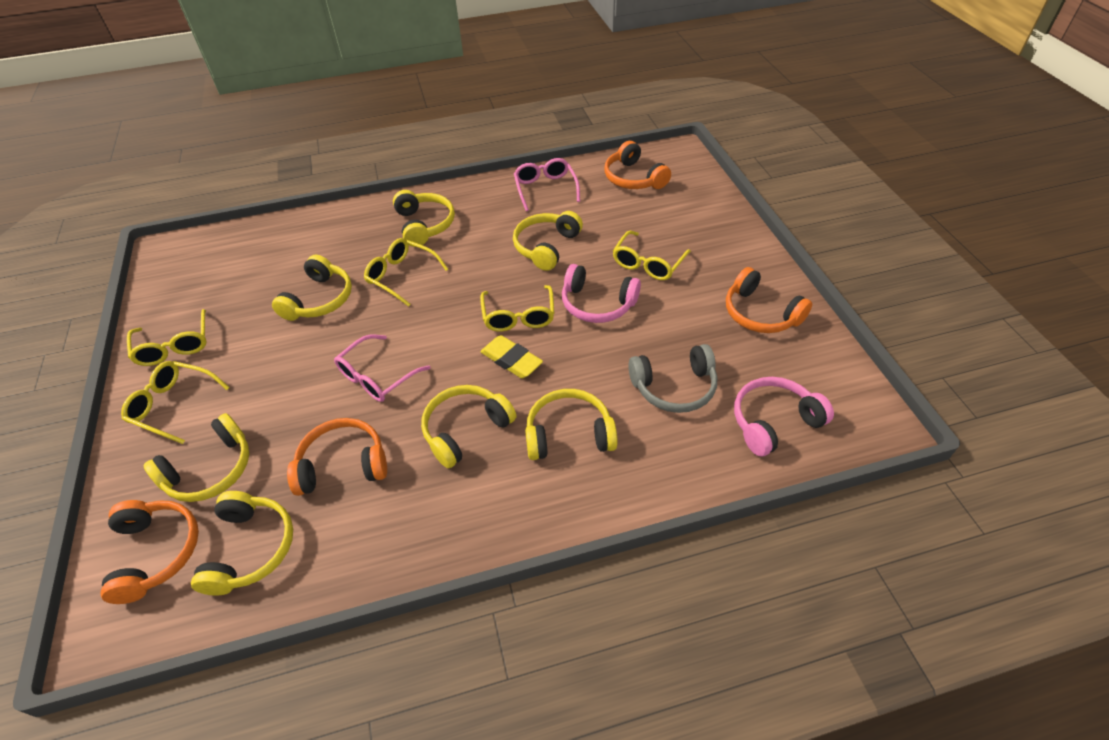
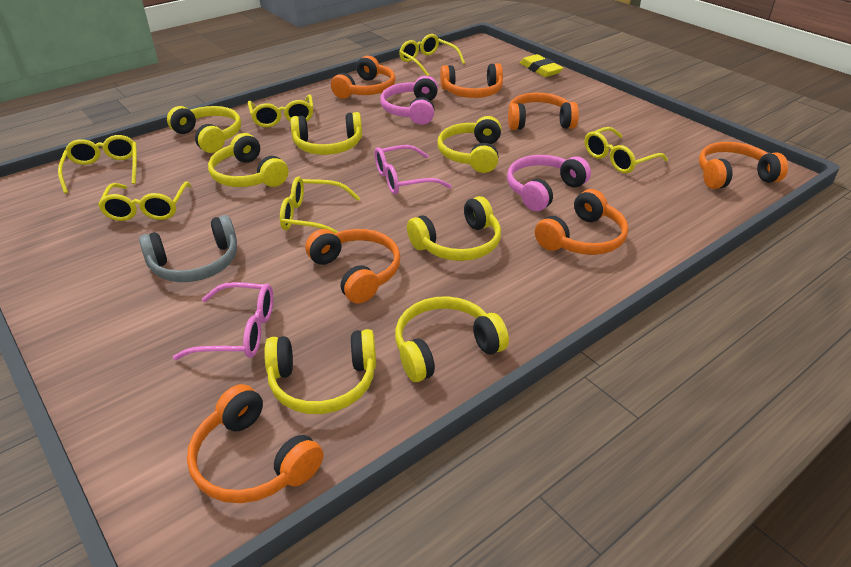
orange headphones: [101,500,199,604] [287,418,387,496] [604,141,671,189] [726,267,812,333] = 4 -> [187,384,323,503] [305,229,401,304] [331,56,396,99] [440,63,503,98] [508,93,579,130] [535,189,628,255] [699,142,788,189] = 7
yellow glasses: [121,361,230,444] [127,309,207,366] [364,238,448,307] [480,285,554,332] [613,231,691,280] = 5 -> [58,135,137,194] [98,181,192,221] [248,95,313,127] [280,176,360,233] [399,34,465,76] [585,127,668,173] = 6

